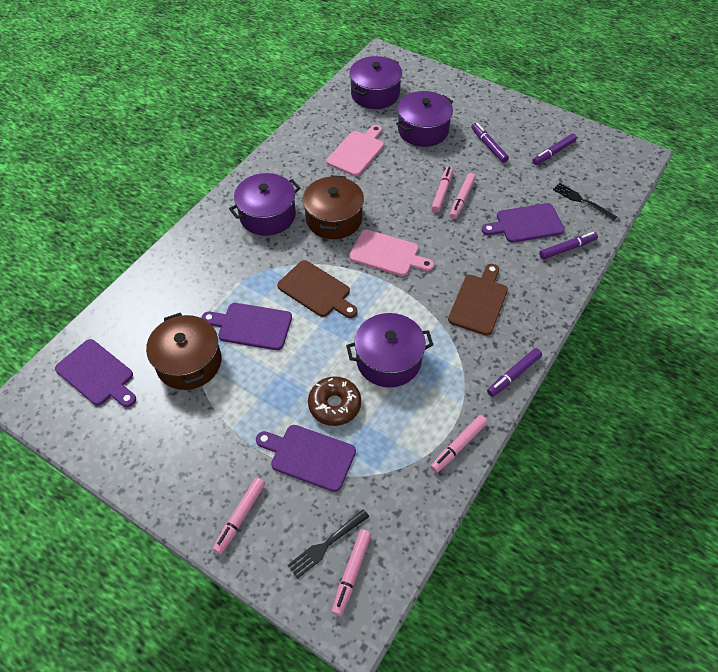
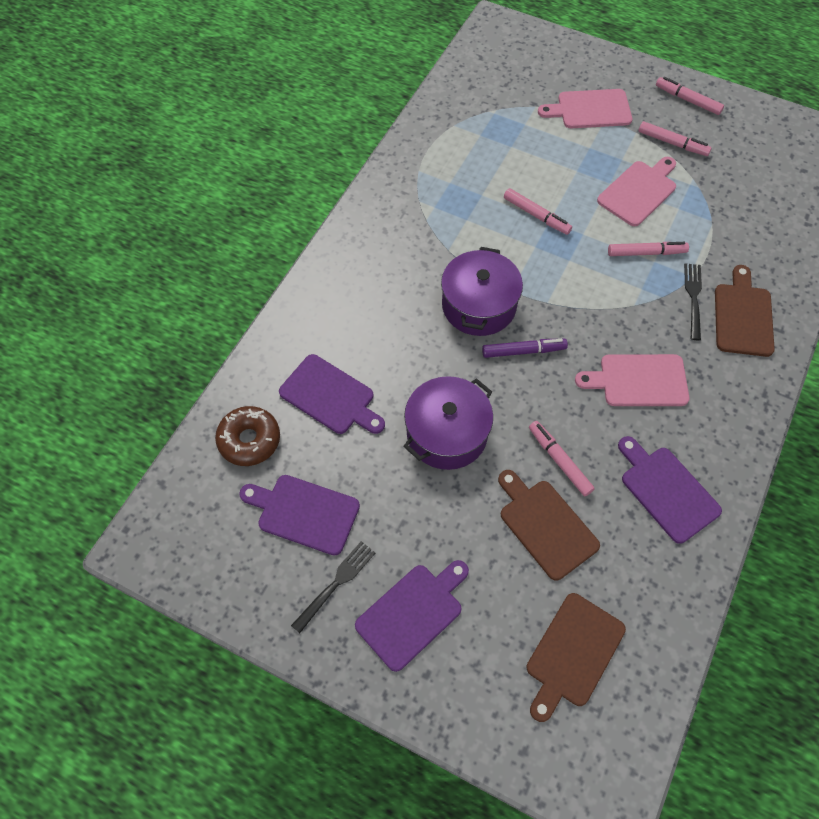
brown cutting board: [277,260,358,318] [448,264,508,336] = 2 -> [498,470,600,581] [526,593,626,722] [715,265,775,357] = 3
brown pot: [146,313,221,390] [303,175,364,239] = 2 -> none = 0
pink cutting board: [327,125,384,176] [349,229,434,276] = 2 -> [538,89,632,128] [575,354,690,406] [597,157,676,226] = 3
purple marker: [471,123,509,163] [487,348,542,397] [533,133,577,165] [539,232,598,259] = 4 -> [482,339,568,358] = 1
purple pot: [229,173,300,236] [346,313,433,387] [349,56,402,109] [396,91,453,147] = 4 -> [403,376,493,470] [441,247,523,336] = 2

